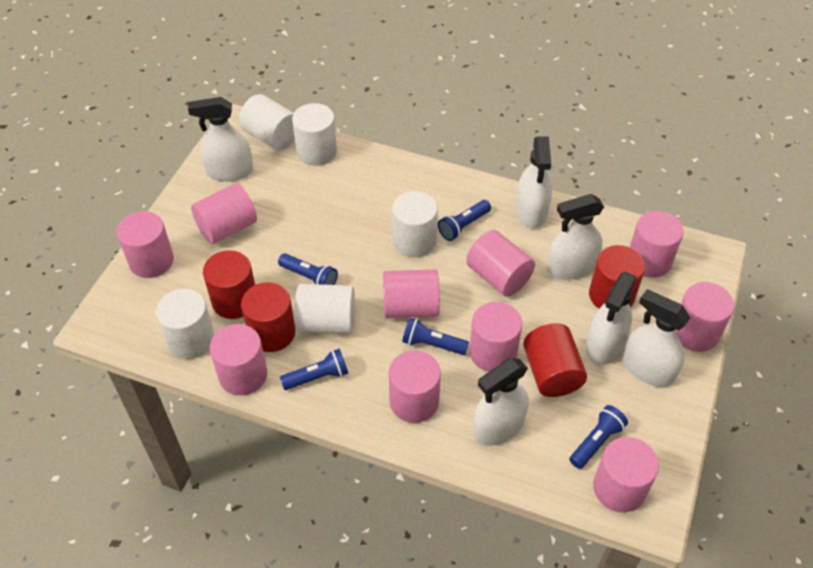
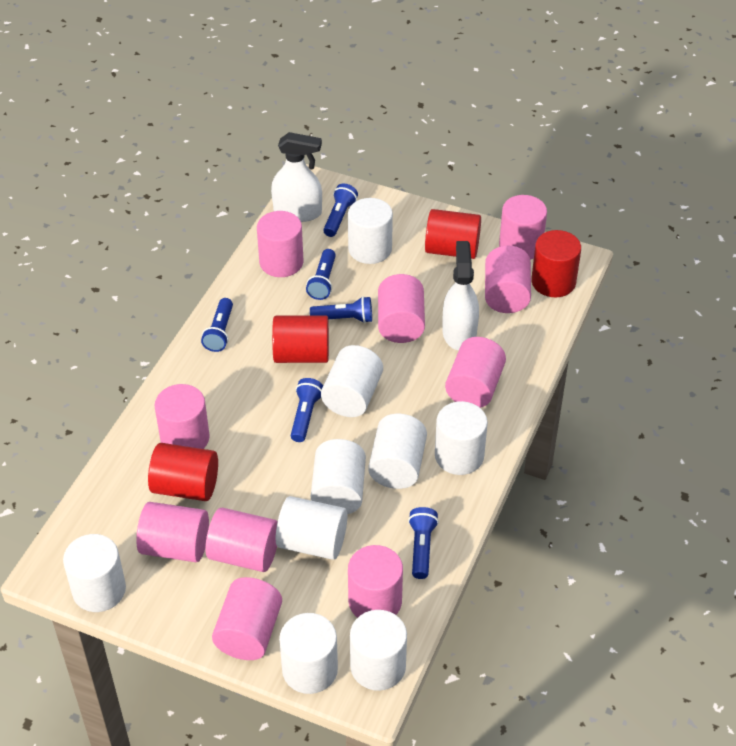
blue flashlight: [278,253,338,285] [280,348,348,390] [402,318,469,355] [438,200,491,241] [569,405,628,469] = 5 -> [201,298,233,352] [291,378,323,442] [306,249,336,300] [310,296,372,323] [323,184,358,237] [408,507,439,579] = 6
white cylinder: [156,289,215,359] [239,94,295,151] [292,103,337,166] [295,284,355,333] [392,191,438,257] = 5 -> [63,534,126,612] [276,496,347,560] [279,613,338,694] [311,439,366,514] [321,345,383,417] [348,198,393,264] [350,610,407,691] [368,414,427,489] [435,401,488,475] = 9
white spray bottle: [188,97,253,181] [473,358,529,446] [516,137,552,228] [547,194,604,280] [586,272,637,365] [623,289,690,387] = 6 -> [271,132,322,222] [442,241,479,350] = 2

